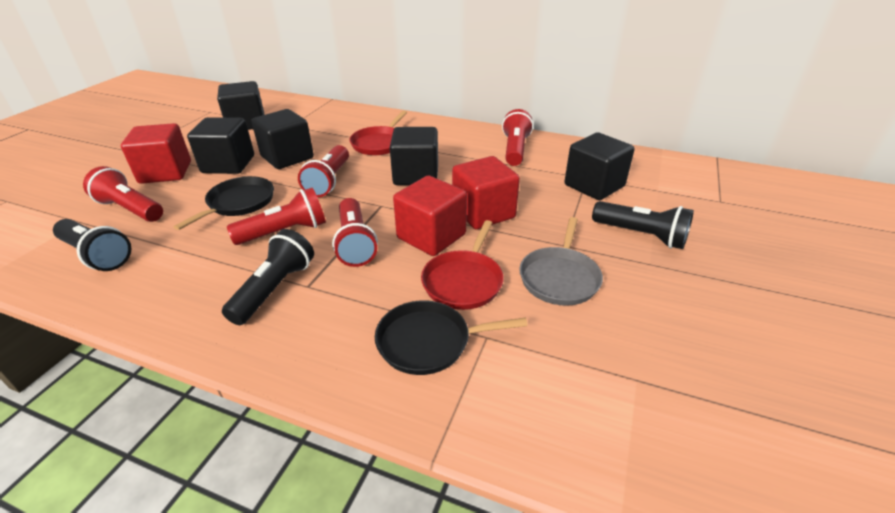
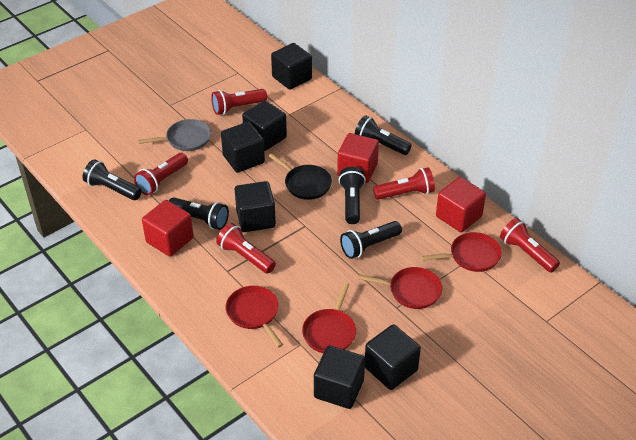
black cube: [187,117,254,174] [217,81,264,130] [251,109,314,169] [390,127,438,185] [564,132,635,200] = 5 -> [221,122,265,173] [235,181,276,232] [242,101,287,151] [271,43,312,90] [314,345,365,409] [365,324,421,390] = 6
black flashlight: [53,219,131,271] [222,229,314,325] [592,201,694,249] = 3 -> [83,159,142,200] [169,197,229,230] [339,167,366,224] [340,221,402,259] [355,115,412,155] = 5
black pan: [174,176,274,230] [375,300,528,375] = 2 -> [269,153,332,200] = 1
red pan: [349,111,407,155] [421,220,504,310] = 2 -> [226,286,283,348] [302,283,356,353] [358,267,442,309] [421,232,502,272] = 4

